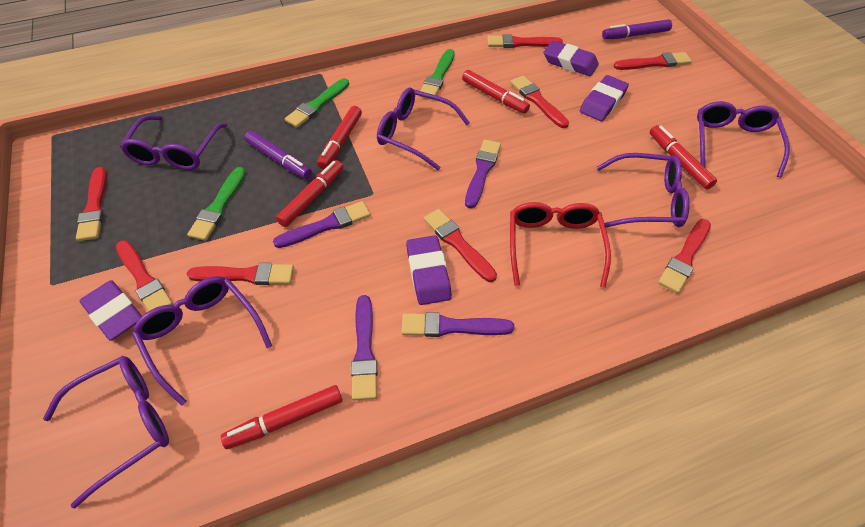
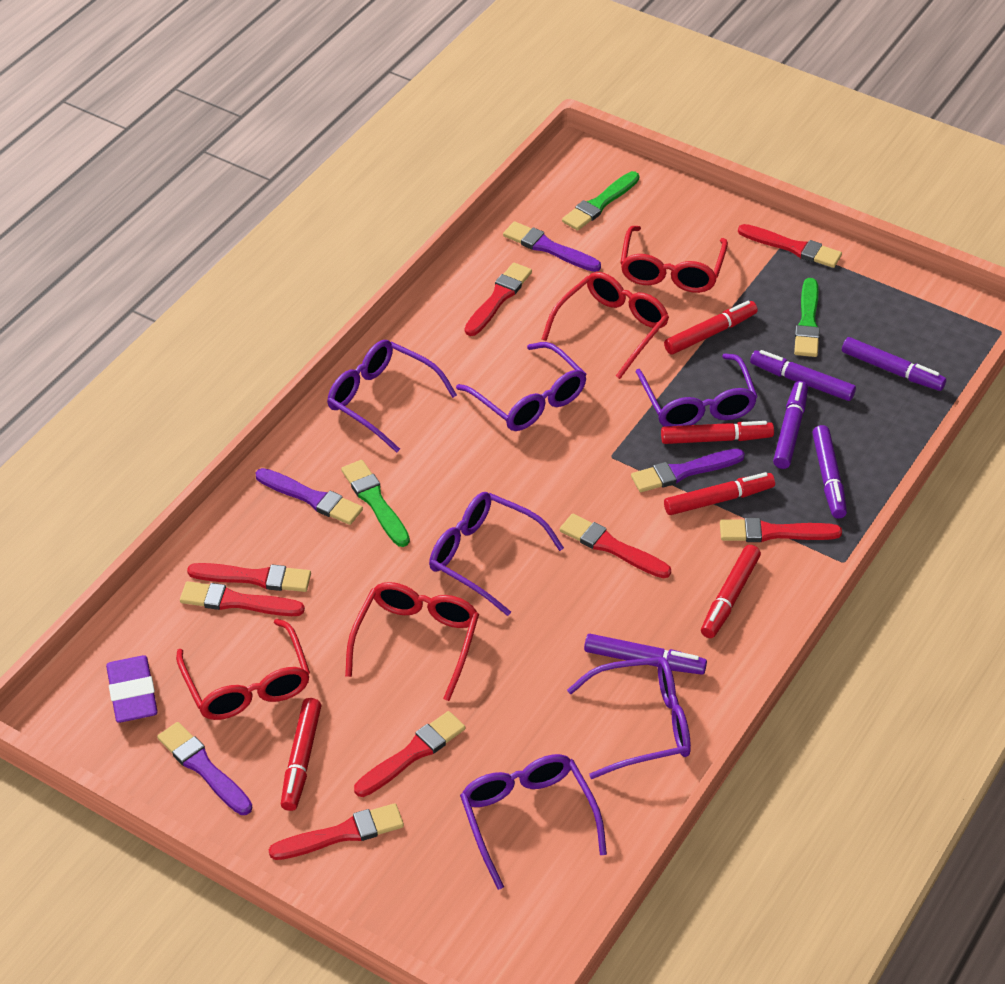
purple eraser: [80,280,142,341] [406,235,452,305] [543,41,599,76] [580,75,629,121] = 4 -> [106,655,158,723] = 1
purple marker: [244,130,312,179] [602,19,672,39] = 2 -> [584,634,707,675] [750,350,856,401] [773,381,808,469] [812,425,847,519] [842,337,946,391] = 5
red glasses: [510,202,611,288] = 1 -> [176,619,310,720] [345,582,479,701] [542,272,669,379] [620,226,728,293] = 4

